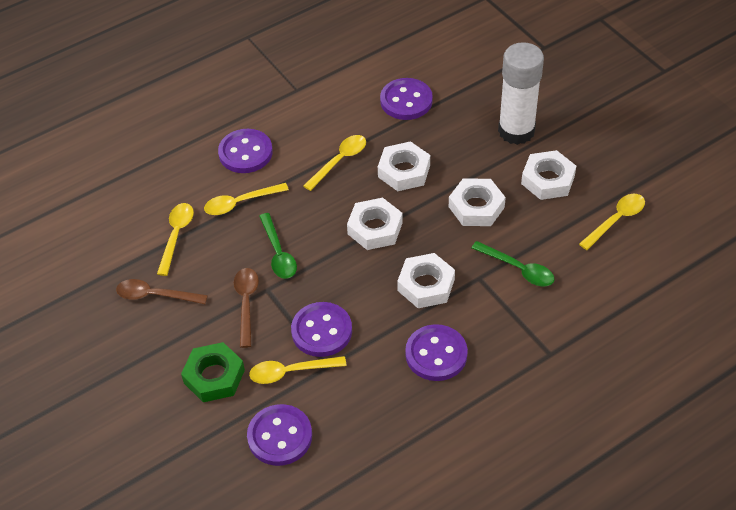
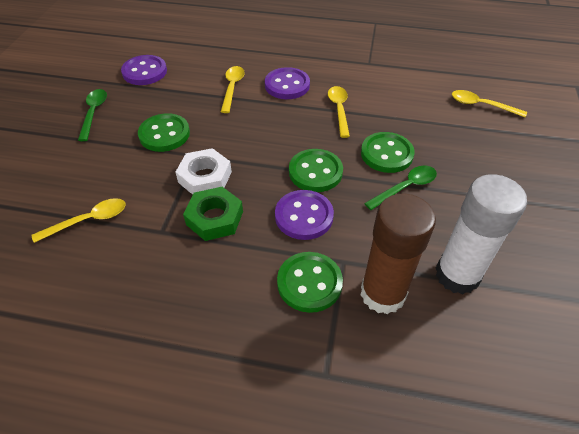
brown glue stick: none = 0 -> [361,194,436,314] = 1
brown spoon: [116,279,208,304] [234,268,259,348] = 2 -> none = 0
green button: none = 0 -> [138,113,190,152] [277,252,343,313] [289,149,343,192] [361,132,415,173] = 4
purple button: [218,129,273,173] [247,404,312,466] [291,302,352,357] [380,78,433,120] [405,324,468,381] = 5 -> [121,55,167,85] [265,67,310,99] [275,190,334,240] = 3
white nut: [347,198,403,250] [378,141,430,191] [397,253,455,308] [449,178,506,226] [521,150,576,200] = 5 -> [175,148,232,195] = 1
yellow spoon: [157,203,194,276] [204,183,289,215] [249,356,347,384] [303,135,366,191] [579,194,645,250] = 5 -> [32,198,126,243] [221,66,245,113] [328,86,350,138] [452,90,527,118] = 4

